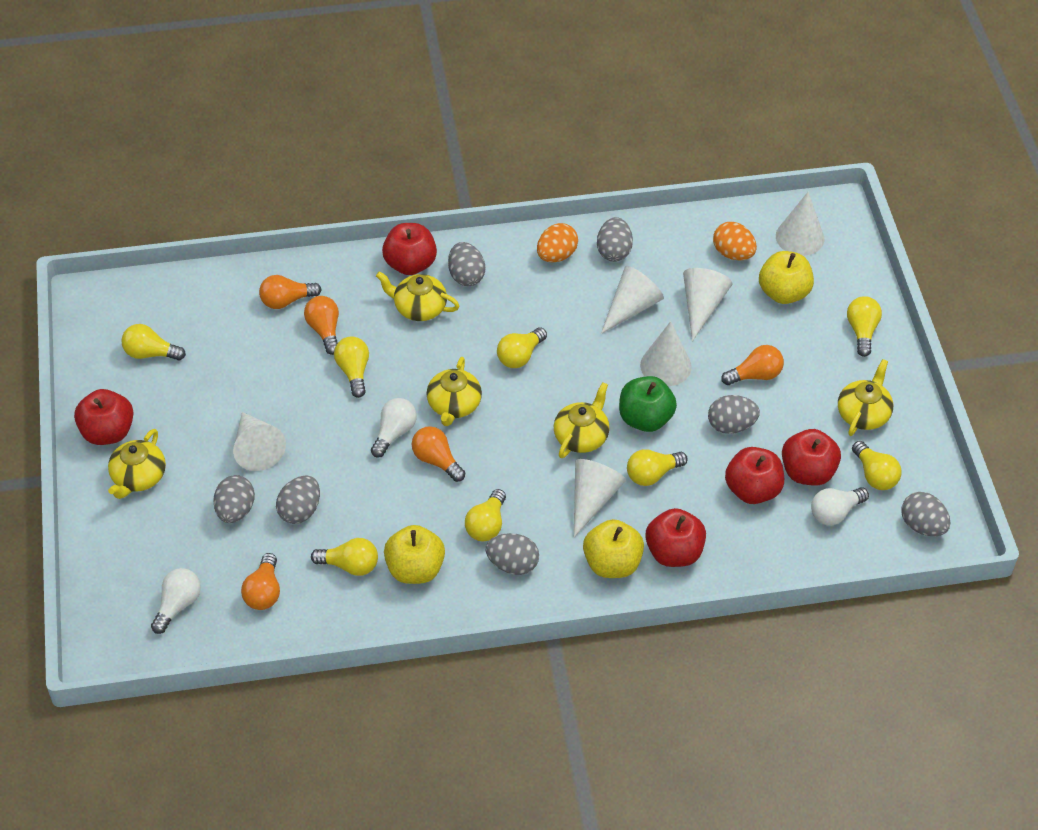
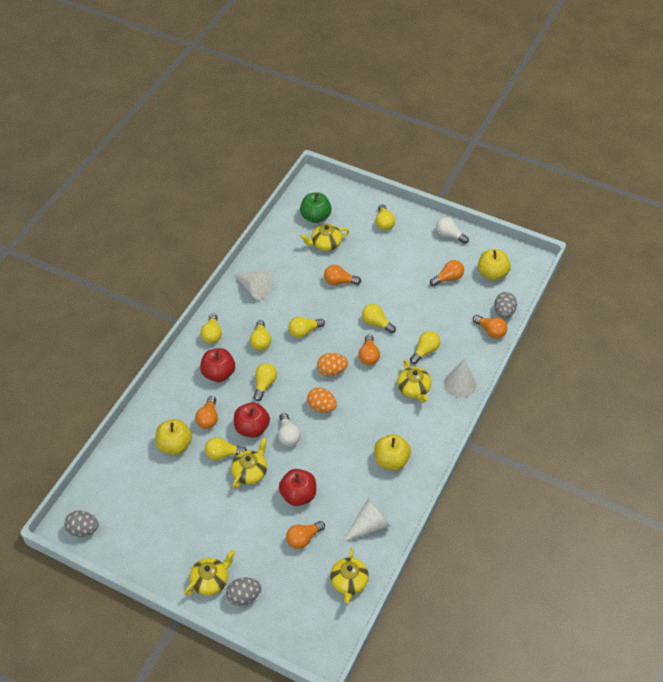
grey egg: [213,475,255,523] [276,475,320,524] [448,242,485,286] [486,533,539,575] [597,217,633,262] [708,395,760,434] [901,492,950,536] = 7 -> [64,511,99,537] [226,577,261,606] [494,292,517,318] = 3
orange light bulb: [241,553,280,610] [259,275,322,309] [304,296,339,355] [412,426,465,482] [721,345,784,385] = 5 -> [195,396,218,429] [286,521,325,549] [324,265,361,285] [358,334,380,365] [430,260,464,286] [473,315,507,339] = 6
red apple: [74,389,134,445] [382,223,437,275] [646,508,706,567] [725,447,784,504] [782,429,841,486] = 5 -> [200,348,235,382] [234,402,270,438] [279,469,316,506] = 3
white cone: [233,412,286,471] [574,459,626,537] [601,266,664,334] [640,321,692,386] [683,268,732,341] [776,192,824,256] = 6 -> [235,270,273,300] [343,498,391,542] [444,359,476,398] = 3
white light bulb: [151,568,201,634] [371,398,417,458] [811,487,869,525] = 3 -> [278,413,301,446] [436,217,469,244] = 2

